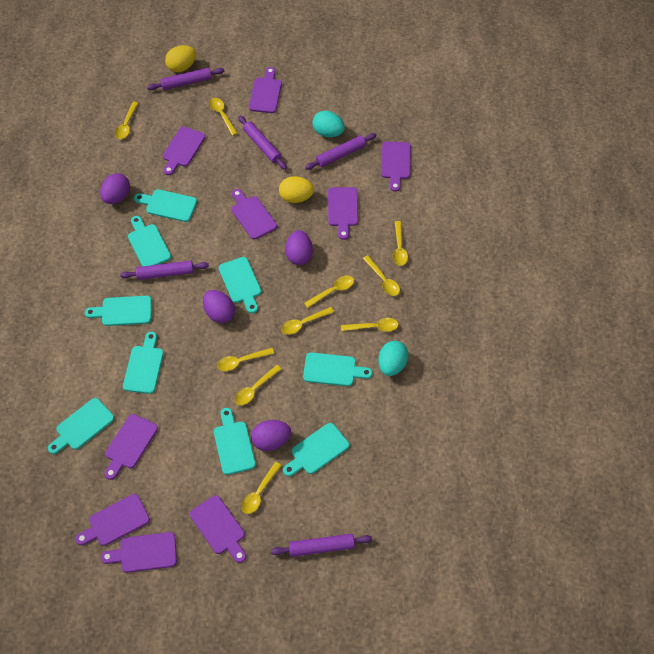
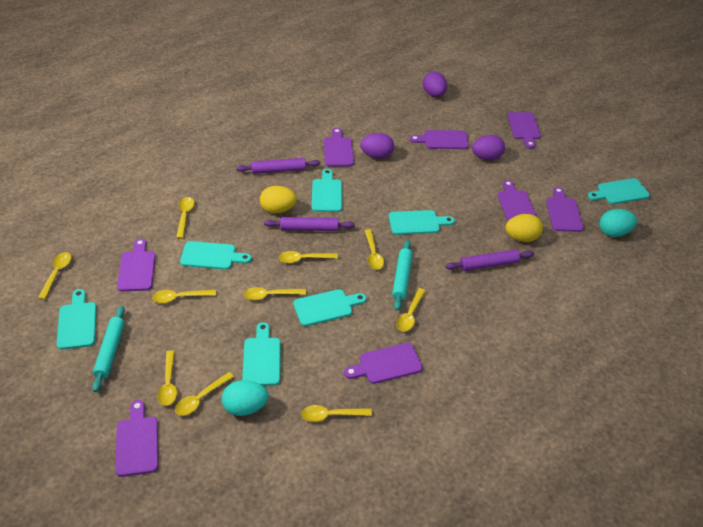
purple cutting board: [75,494,150,546] [101,532,177,573] [105,414,158,480] [163,127,205,175] [190,495,246,563] [232,189,277,239] [249,67,282,113] [328,187,358,240] [381,141,411,192] = 9 -> [116,400,158,477] [117,239,156,291] [324,128,354,167] [344,343,423,384] [410,130,469,149] [498,180,537,221] [507,112,541,149] [546,187,583,232] = 8
purple egg: [100,173,130,204] [203,290,235,323] [251,420,291,451] [285,230,313,265] = 4 -> [360,133,394,159] [423,72,447,97] [472,135,505,160] = 3
purple rolling pin: [120,261,209,280] [147,68,224,90] [238,116,287,170] [271,534,372,557] [305,133,377,170] = 5 -> [236,158,320,174] [264,217,355,231] [445,249,534,271] = 3
turquoise cutting board: [48,398,114,454] [85,296,152,326] [123,332,164,394] [128,216,171,266] [134,189,197,222] [214,408,256,475] [219,257,261,313] [283,423,349,477] [303,352,373,386] = 9 -> [57,289,97,350] [180,241,251,270] [242,322,281,386] [293,289,367,326] [312,169,342,212] [389,210,455,235] [588,178,650,204] = 7
turquoise rolling pin: none = 0 -> [92,306,125,392] [392,240,413,311] = 2

